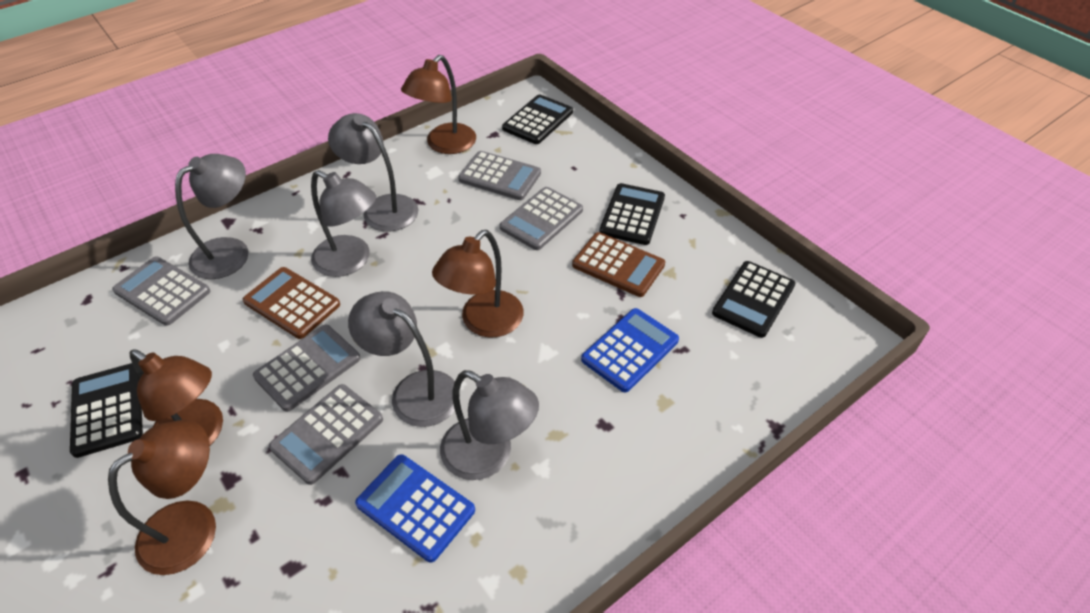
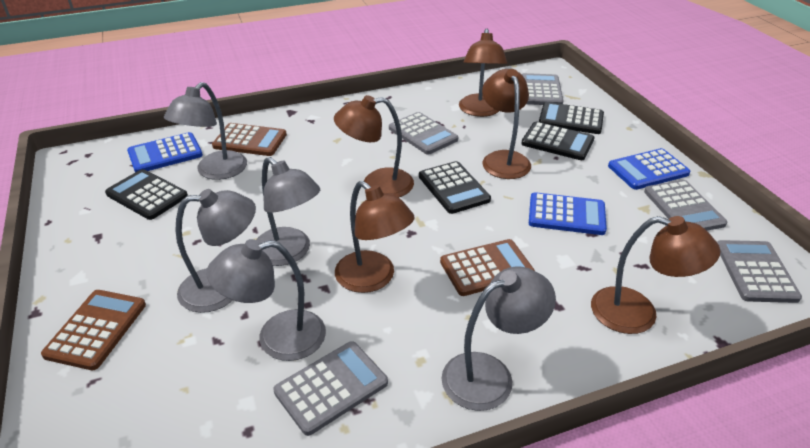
blue calculator: [355,454,475,563] [581,308,679,392] = 2 -> [127,132,203,172] [529,192,607,235] [608,148,690,190] = 3
brown calculator: [243,267,340,339] [572,232,665,297] = 2 -> [41,290,146,370] [212,123,287,156] [440,239,535,296] = 3
brown lamp: [108,420,216,575] [129,350,223,446] [401,55,476,154] [432,230,524,337] = 4 -> [334,95,414,197] [335,181,415,293] [459,29,507,117] [482,69,531,179] [591,216,721,334] = 5

